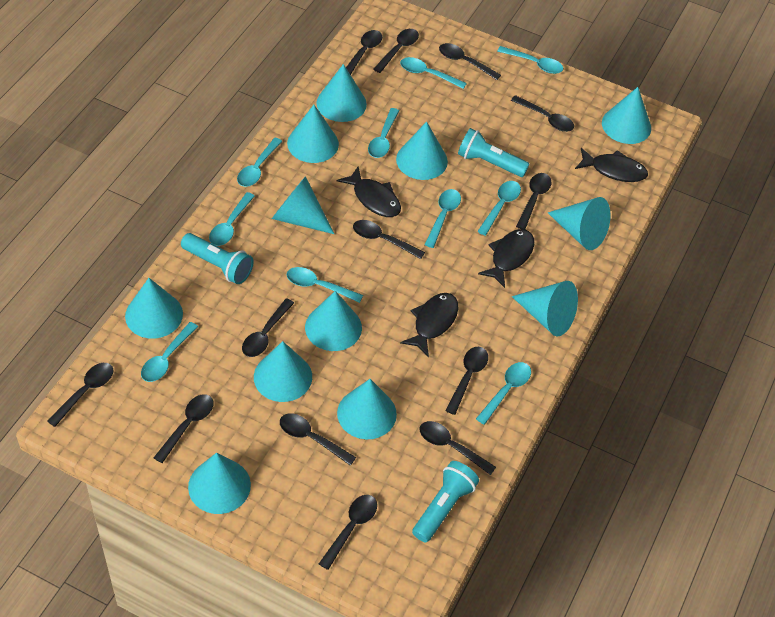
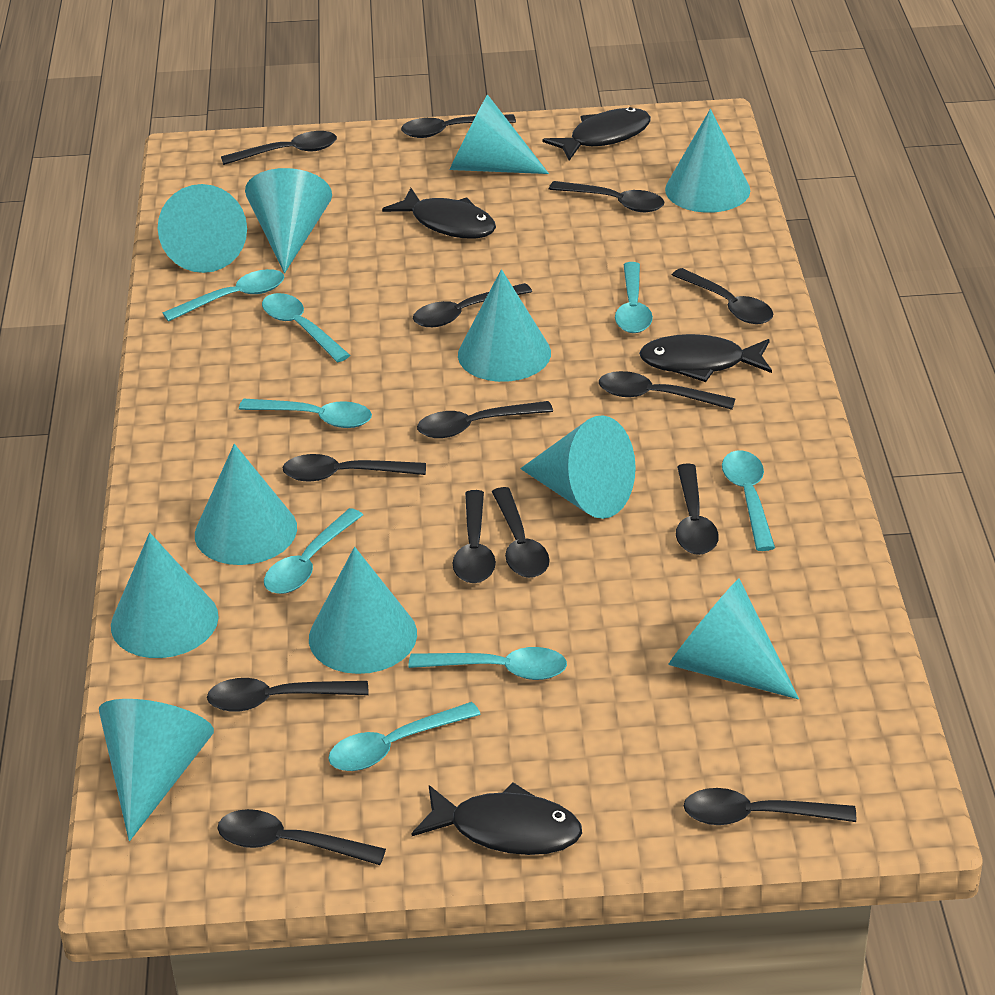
black spoon: [47,363,113,427] [154,394,213,463] [242,298,294,357] [280,413,356,465] [319,495,377,570] [346,30,382,75] [353,220,425,259] [373,29,419,73] [420,421,496,475] [439,43,501,80] [445,347,488,415] [511,95,574,132] [516,173,551,229] = 13 -> [207,678,369,712] [217,809,386,865] [221,131,337,165] [283,454,426,482] [401,114,516,138] [413,283,532,327] [417,401,553,438] [452,490,496,583] [492,487,550,578] [549,181,665,212] [599,371,735,410] [672,268,773,324] [676,464,719,555] [684,788,856,825] = 14
turquoise cone: [125,278,183,339] [188,453,251,514] [254,341,312,402] [272,176,334,234] [287,105,339,163] [305,291,362,351] [316,64,367,122] [337,379,397,440] [396,121,448,180] [512,281,578,336] [548,197,611,250] [602,87,651,144] = 12 -> [99,699,214,841] [111,533,219,658] [158,184,247,273] [195,444,297,565] [245,168,332,273] [309,547,417,674] [450,94,549,174] [458,269,551,382] [520,415,636,519] [665,109,750,213] [668,578,799,699] = 11
turquoise flashlight: [181,233,254,284] [412,461,479,543] [458,128,529,177] = 3 -> none = 0
turquoise spoon: [141,322,198,382] [209,192,255,246] [237,138,282,187] [287,267,363,303] [368,108,399,158] [400,57,467,89] [425,189,461,248] [476,362,531,425] [477,181,521,236] [497,46,563,74] = 10 -> [163,269,284,322] [239,399,372,428] [262,293,350,362] [264,508,363,594] [328,702,481,771] [408,647,567,680] [615,262,653,333] [722,450,775,551] = 8

